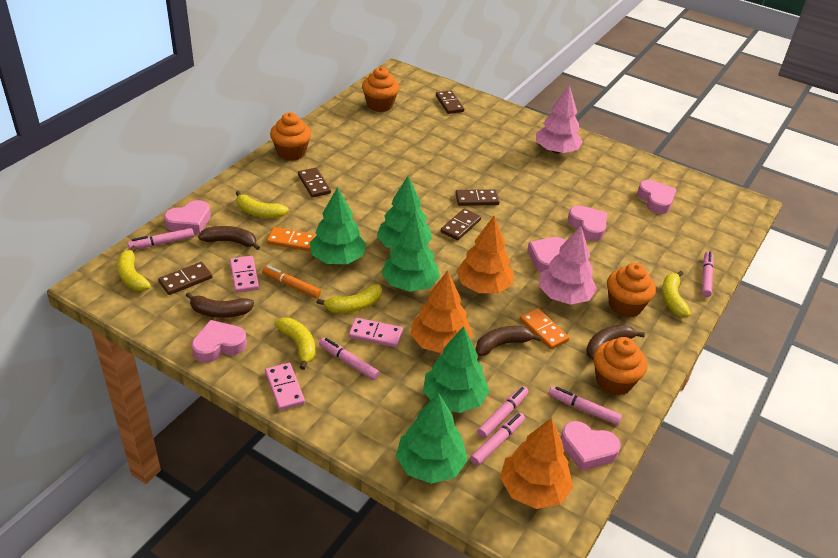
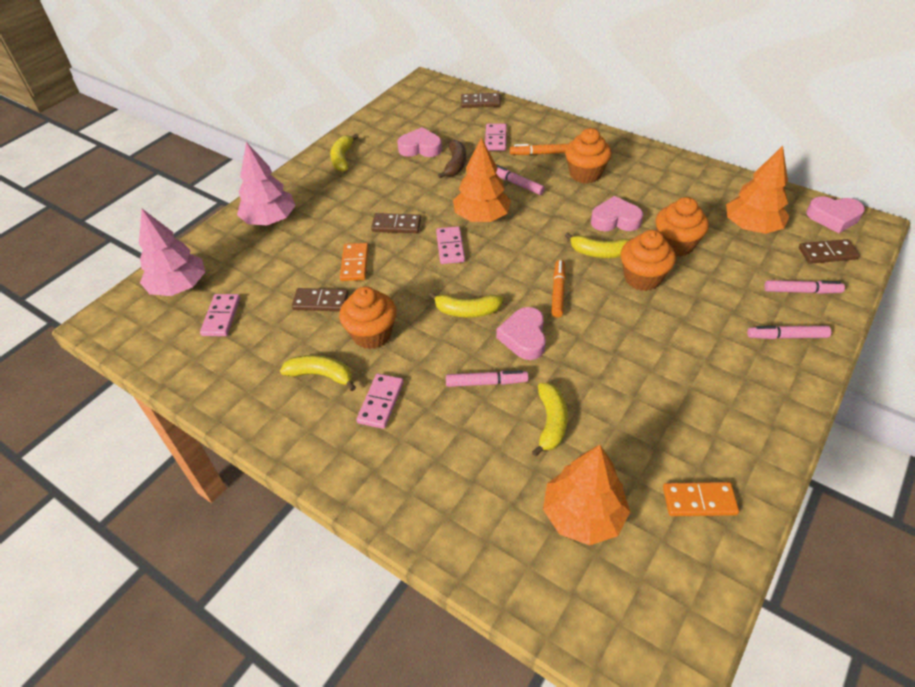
brown banana: [186,292,254,318] [198,226,260,250] [476,326,542,356] [586,325,645,360] = 4 -> [438,140,466,178] = 1
brown domino: [158,262,212,295] [298,168,331,198] [436,90,464,114] [441,208,481,240] [455,189,500,206] = 5 -> [292,288,348,311] [371,213,421,233] [461,93,501,108] [799,239,860,264] = 4
green tree: [310,187,366,264] [377,176,432,249] [382,213,440,292] [396,393,468,484] [423,326,490,413] = 5 -> none = 0
orange marker: [262,265,321,298] = 1 -> [510,144,568,155] [551,260,566,317] = 2
pink domino: [230,256,259,293] [265,363,305,410] [349,318,403,347] = 3 -> [200,294,240,336] [356,374,404,429] [436,226,465,264] [485,124,507,151] = 4
pink heart: [164,200,211,234] [192,320,247,363] [527,237,566,272] [561,421,621,471] [568,206,607,241] [637,180,677,214] = 6 -> [397,127,442,157] [496,307,546,360] [591,196,643,231] [807,196,865,233] = 4
pink marker: [128,228,194,250] [319,338,380,380] [470,412,525,466] [477,386,529,438] [548,386,622,425] [702,251,714,297] = 6 -> [446,370,529,387] [496,164,545,195] [747,326,831,339] [764,280,845,294] = 4

